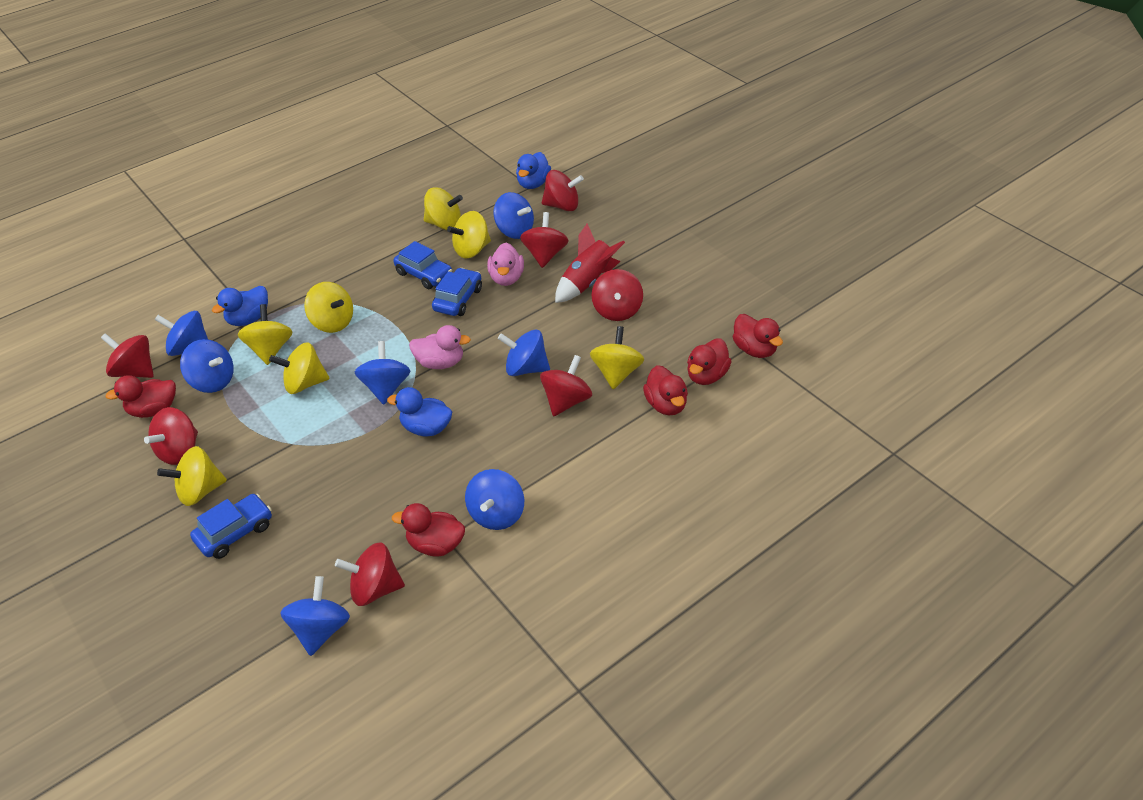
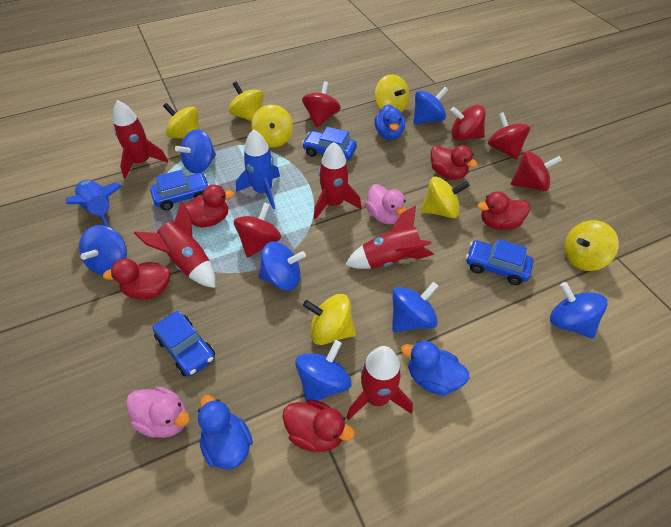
blue car: [190,494,272,559] [393,241,452,289] [432,268,482,316] = 3 -> [150,170,210,210] [153,311,215,376] [302,127,357,160] [466,239,534,285] = 4
blue rocket: none = 0 -> [66,180,122,227] [236,129,280,209] = 2
red rocket: [555,223,625,303] = 1 -> [113,100,168,178] [134,201,215,288] [314,142,361,220] [345,205,434,269] [347,346,413,420] = 5
red spinning top: [101,333,154,378] [144,407,198,465] [335,542,405,606] [520,212,568,268] [540,355,592,416] [541,170,584,211] [591,269,643,321] = 7 -> [234,202,281,258] [302,81,341,127] [450,105,486,141] [488,112,530,160] [511,151,562,191] = 5

